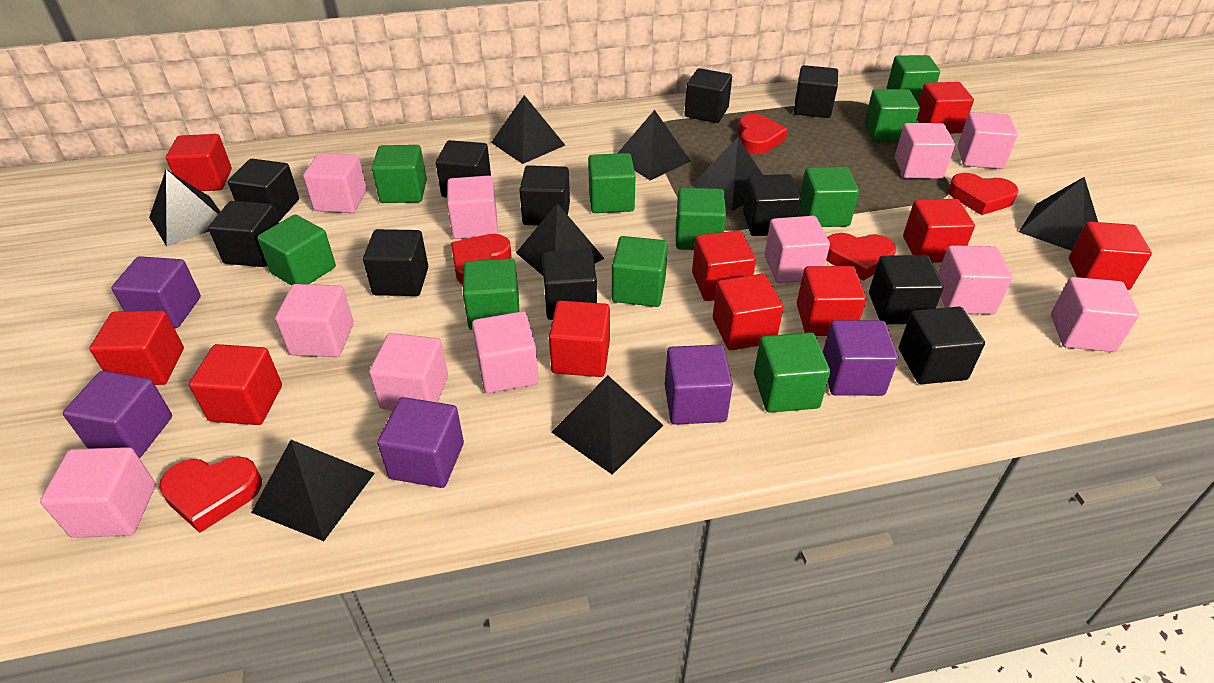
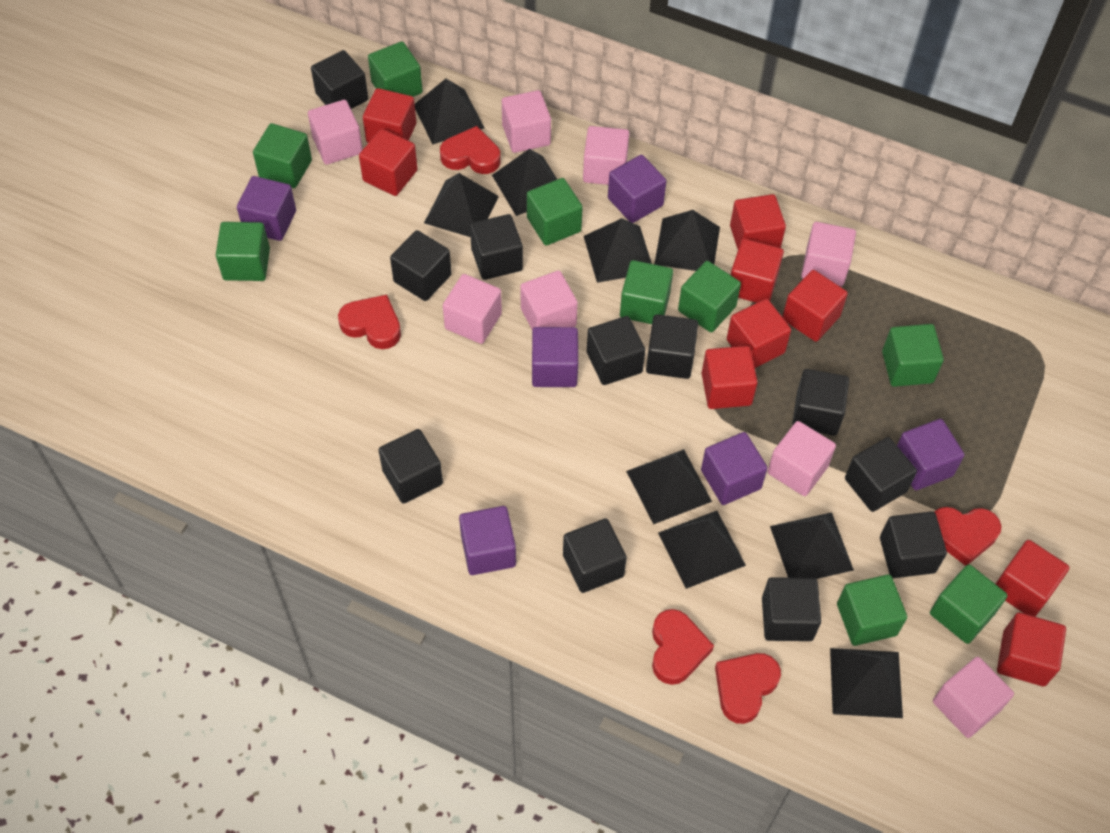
black pyramid: [149,169,221,247] [251,440,375,541] [491,95,565,164] [516,203,605,276] [552,375,663,475] [617,110,691,180] [691,137,763,211] [1019,177,1098,251] = 8 -> [415,79,484,144] [424,173,499,237] [492,149,557,216] [584,218,652,283] [626,449,712,524] [654,210,720,271] [658,511,746,589] [770,512,854,579] [830,648,903,718] = 9
green cube: [257,215,336,286] [372,145,427,203] [463,258,519,330] [588,153,636,213] [612,236,668,307] [676,188,726,250] [754,332,830,413] [800,167,859,227] [865,89,920,142] [887,55,940,103] = 10 -> [216,222,270,281] [253,123,312,188] [368,41,423,97] [527,178,583,246] [620,260,673,324] [678,261,741,332] [837,574,907,646] [882,324,944,387] [930,564,1008,644] = 9
pink cube: [40,447,156,538] [275,284,353,357] [303,153,367,213] [369,333,448,410] [447,176,498,239] [472,311,539,393] [765,216,830,283] [895,123,955,179] [938,245,1012,314] [958,112,1017,169] [1051,277,1139,352] = 11 -> [308,100,363,165] [443,274,502,344] [502,90,551,153] [520,271,578,330] [583,126,629,185] [767,421,836,496] [801,222,856,286] [933,657,1014,738] = 8
purple cube: [63,371,172,458] [111,256,201,328] [377,397,464,488] [665,345,733,425] [823,320,898,396] = 5 -> [237,176,296,241] [459,506,516,575] [532,327,578,387] [608,155,666,223] [701,432,768,505] [897,419,964,490] = 6
red cube: [89,310,184,385] [166,134,232,191] [189,344,282,425] [549,301,610,377] [692,230,756,301] [713,274,784,350] [797,266,866,336] [903,199,975,263] [917,82,974,134] [1069,222,1152,290] = 10 -> [359,129,418,196] [363,88,416,143] [702,346,758,409] [727,299,791,368] [730,194,786,249] [731,239,784,303] [782,270,848,342] [996,540,1070,617] [997,612,1066,686] = 9

